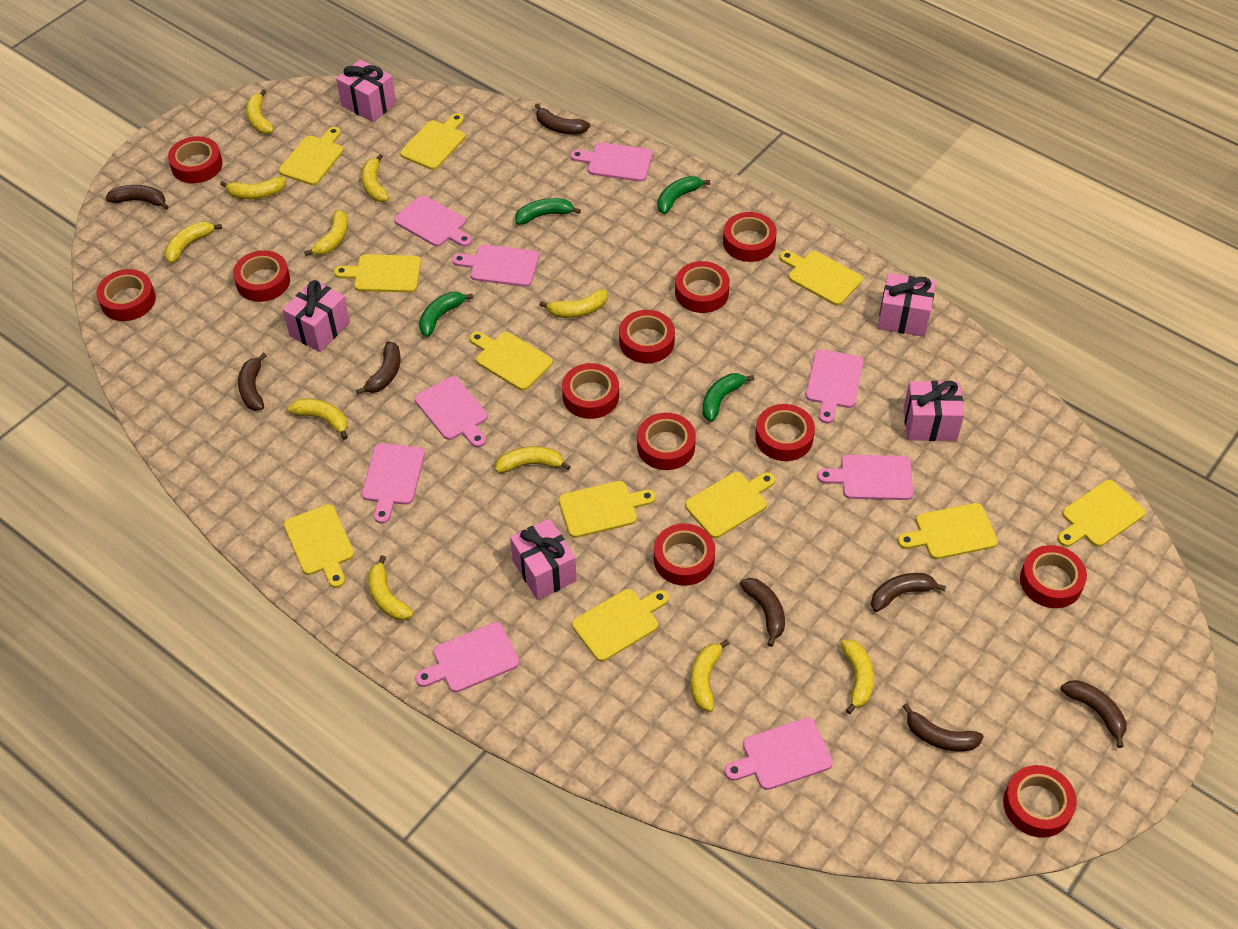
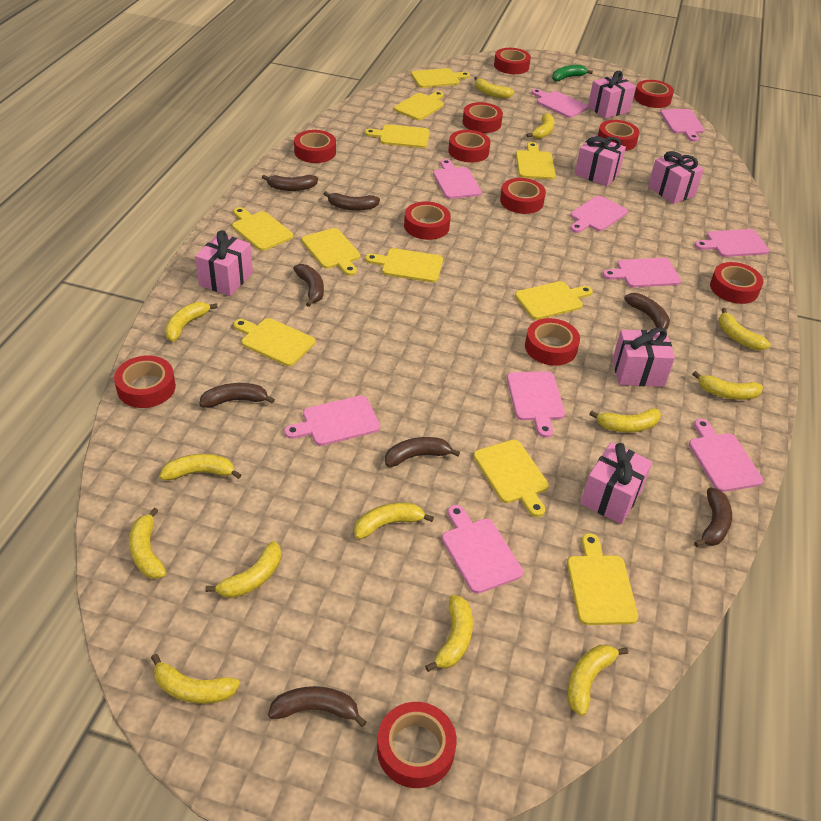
green banana: [419,292,473,337] [515,198,581,225] [658,176,710,214] [702,373,754,422] = 4 -> [552,65,593,81] = 1
pink cutting board: [362,443,425,523] [394,195,472,247] [415,376,488,447] [415,622,520,692] [452,245,539,287] [570,142,653,182] [725,718,833,790] [806,349,864,423] [817,455,913,500] = 9 -> [284,396,380,446] [433,159,482,199] [442,505,523,594] [507,371,565,438] [532,89,588,118] [570,196,628,233] [602,258,681,288] [660,109,705,142] [689,419,763,492] [695,229,769,257] = 10
pink gift: [283,280,350,352] [336,59,396,122] [510,519,577,600] [878,273,936,337] [903,381,964,441] = 5 -> [195,230,253,296] [575,135,626,187] [581,442,653,524] [588,71,636,119] [613,327,675,387] [648,151,704,204] = 6
yellow banana: [164,222,222,263] [220,177,286,199] [246,89,274,134] [288,398,348,440] [304,210,348,256] [361,154,389,202] [368,555,413,620] [495,446,571,473] [539,289,608,318] [691,639,730,712] [841,640,874,714] = 11 -> [129,507,167,579] [151,654,240,704] [160,454,242,480] [165,302,218,342] [205,541,281,598] [354,503,434,539] [425,595,473,672] [474,77,514,99] [526,113,555,139] [567,645,628,716] [589,408,661,433] [692,371,763,400] [719,308,771,350] = 13

